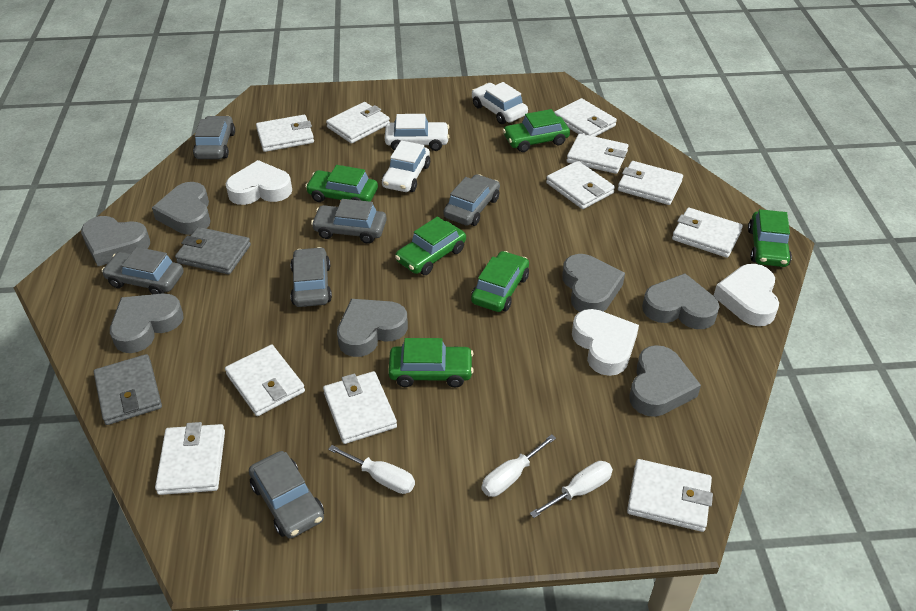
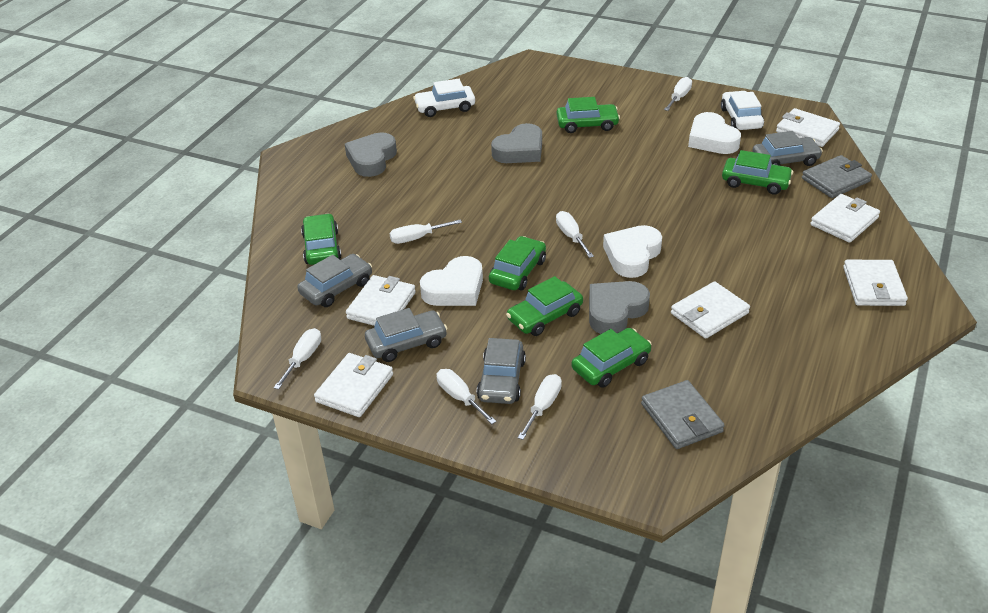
grey car: [102,247,184,294] [193,116,235,159] [249,451,324,538] [290,247,332,307] [311,199,387,244] [443,174,500,226] = 6 -> [297,254,372,307] [365,308,447,362] [477,338,526,404] [752,131,823,166] = 4
grey heart: [81,216,150,266] [110,293,184,353] [152,182,211,235] [337,299,408,357] [562,254,625,312] [629,345,701,417] [642,273,719,329] = 7 -> [345,133,397,177] [491,123,542,163] [589,281,650,334] = 3
white car: [382,141,430,192] [385,114,449,151] [472,82,528,124] = 3 -> [413,79,475,117] [721,91,764,130] = 2
white screwdriver: [328,445,415,494] [482,434,556,497] [530,461,613,518] = 3 -> [274,328,321,390] [389,219,462,244] [437,369,497,424] [518,374,562,440] [556,211,594,258] [664,77,692,111] = 6
white wallet: [155,422,225,495] [225,345,305,416] [256,115,314,152] [323,371,397,444] [326,102,390,144] [546,161,615,209] [554,98,617,137] [567,133,628,174] [618,161,683,205] [627,459,713,532] [672,207,743,258] = 11 -> [314,353,393,417] [346,275,416,326] [671,281,750,339] [776,108,840,147] [810,194,880,243] [843,260,908,306] = 6

